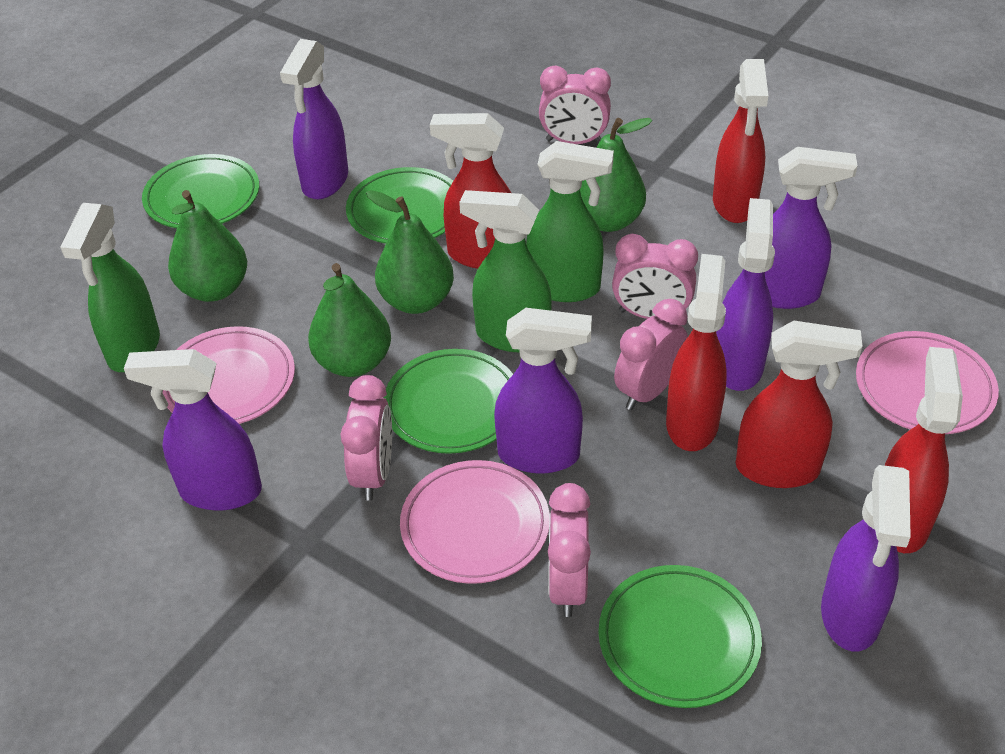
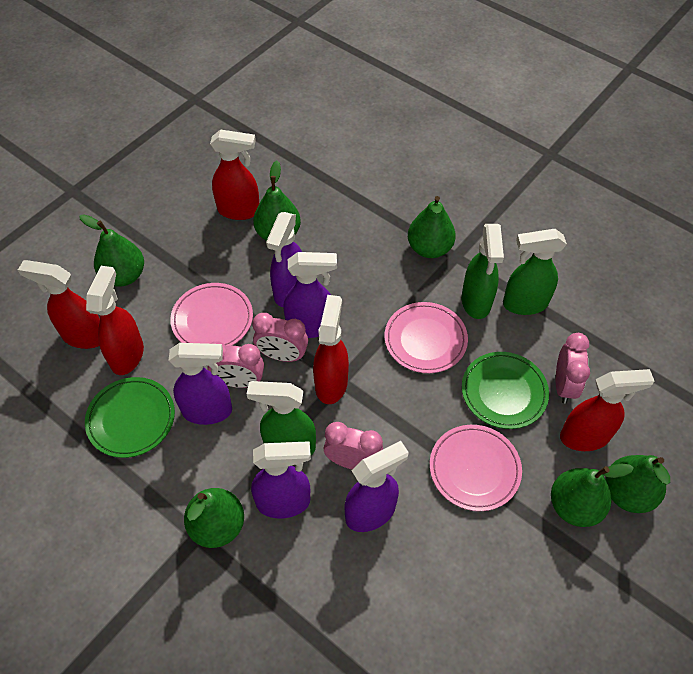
green pear: [168,190,247,302] [308,263,391,377] [366,190,454,314] [580,118,653,232] = 4 -> [79,214,144,287] [184,488,244,548] [253,161,301,241] [408,196,456,258] [551,463,634,527] [605,455,670,513] = 6
green plate: [142,154,259,228] [346,167,453,244] [384,349,513,454] [598,565,762,708] = 4 -> [85,377,175,458] [462,352,549,429] = 2
pink clock: [341,375,392,501] [539,66,611,144] [548,483,591,617] [612,234,698,319] [614,299,688,410] = 5 -> [207,341,264,388] [252,313,308,362] [324,422,383,470] [556,333,590,404] = 4
purple spray bottle: [124,349,262,511] [280,39,348,199] [494,308,592,474] [716,198,775,391] [765,147,858,309] [821,465,911,651] = 6 -> [169,343,232,425] [251,441,311,519] [266,212,302,307] [283,252,337,338] [344,441,409,532] = 5

